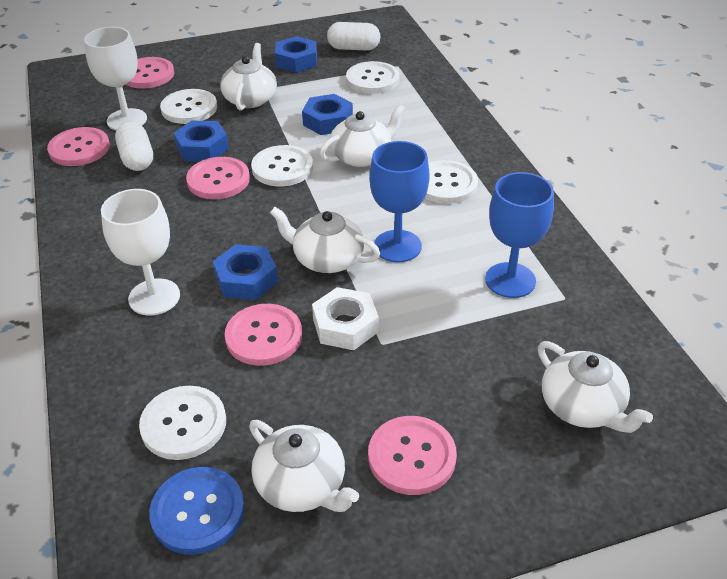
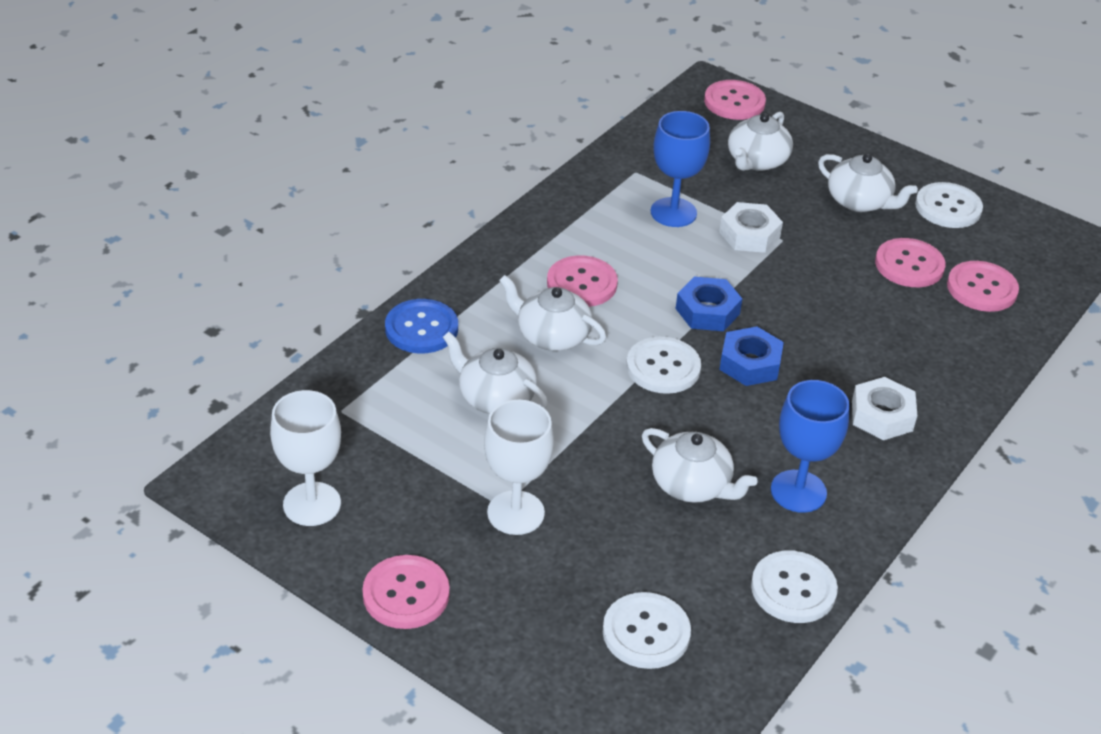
blue nut: [174,120,229,162] [213,244,278,300] [275,36,317,72] [302,94,353,135] = 4 -> [676,277,742,331] [719,326,784,386] = 2
white button: [139,386,226,460] [160,89,217,124] [251,145,313,187] [346,61,399,94] [425,160,478,204] = 5 -> [603,592,691,669] [626,337,701,394] [751,550,838,623] [915,182,983,228] = 4
white capsule: [115,122,153,171] [327,22,380,51] = 2 -> none = 0
white nut: [312,287,379,350] = 1 -> [719,202,783,253] [852,377,917,440] = 2

